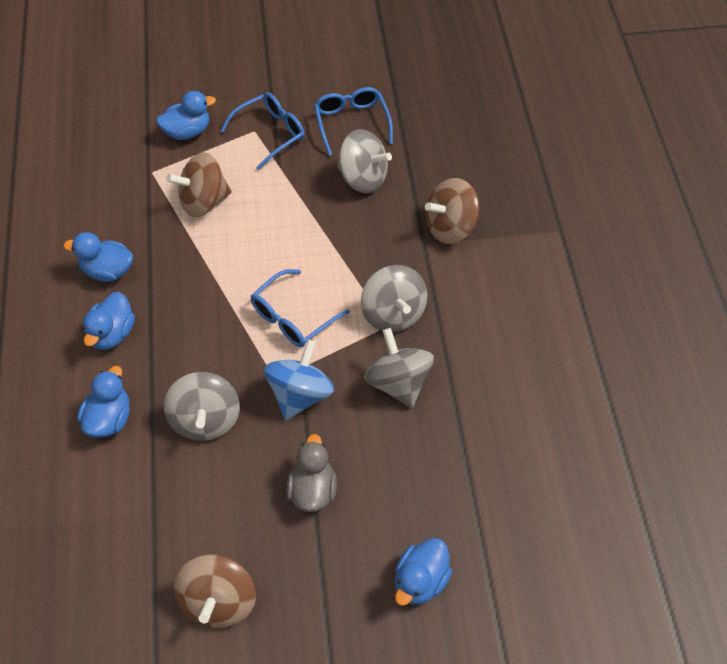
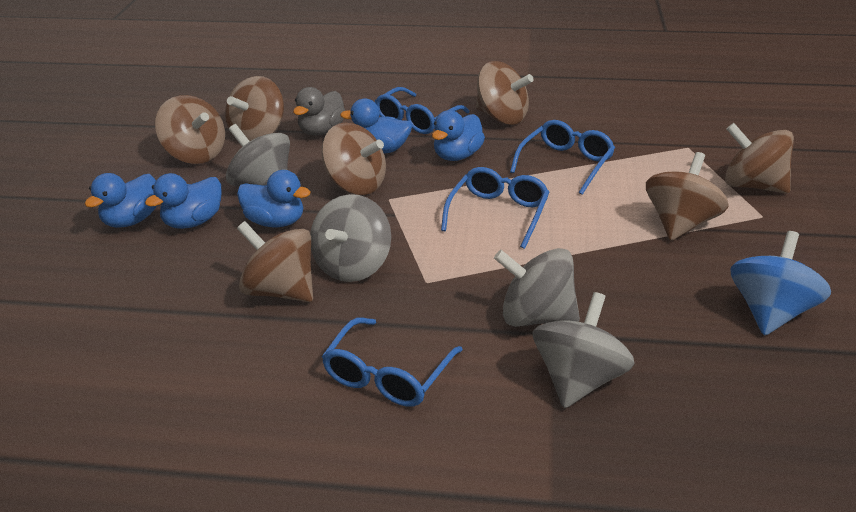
blue glasses: [220,92,305,170] [251,269,349,347] [314,87,393,156] = 3 -> [322,318,463,407] [375,87,470,134] [441,167,549,249] [510,120,615,195] = 4
brown spinning top: [166,153,231,217] [174,554,256,628] [425,178,479,244] = 3 -> [155,95,225,164] [225,76,284,141] [237,221,313,302] [322,123,386,195] [476,61,534,125] [646,152,729,241] [725,123,794,194] = 7

